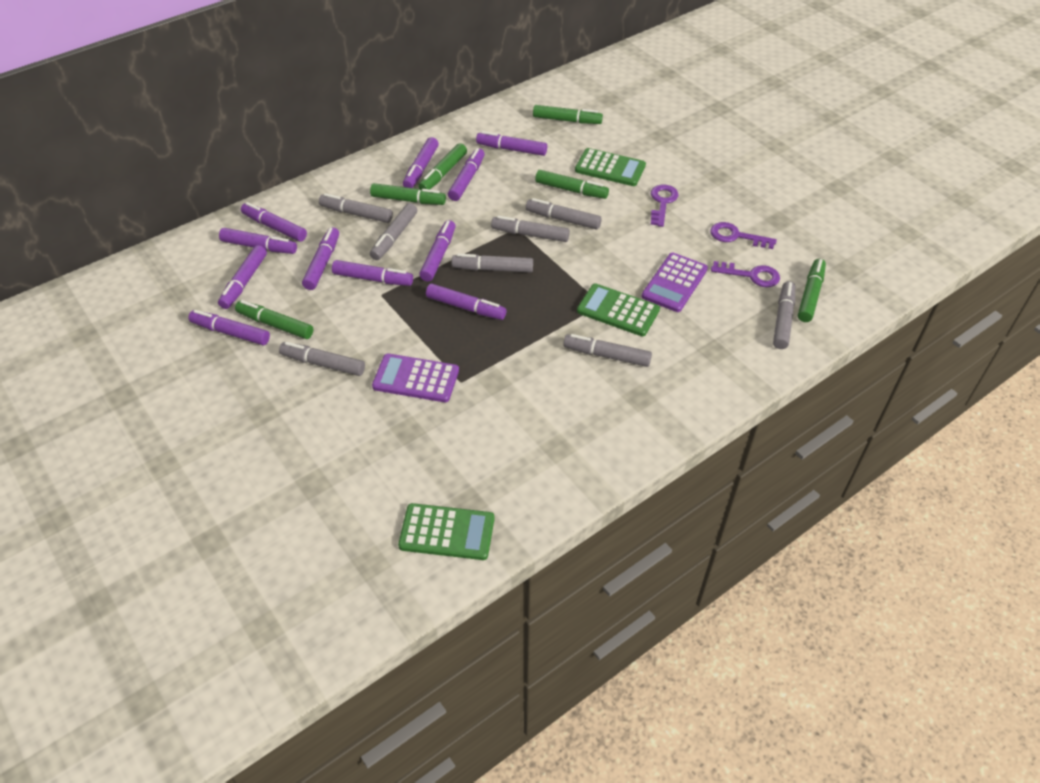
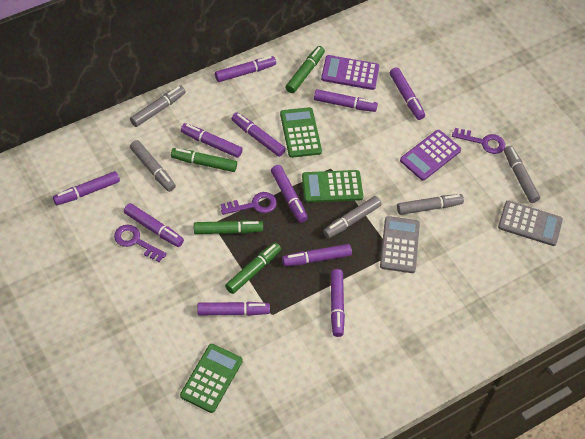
green marker: [235,300,313,339] [370,183,446,205] [418,143,467,190] [533,105,603,124] [535,170,609,199] [798,259,826,322] = 6 -> [171,148,237,172] [194,220,263,234] [225,242,281,294] [286,46,325,93] = 4
grey calculator: none = 0 -> [380,216,420,273] [498,201,563,246] = 2
grey marker: [279,342,365,376] [319,193,393,223] [370,203,417,260] [452,254,533,272] [491,216,570,242] [526,198,602,230] [563,334,652,367] [773,281,795,349] = 8 -> [130,85,186,127] [130,140,176,192] [323,196,381,238] [397,194,464,215] [504,146,540,203] = 5

